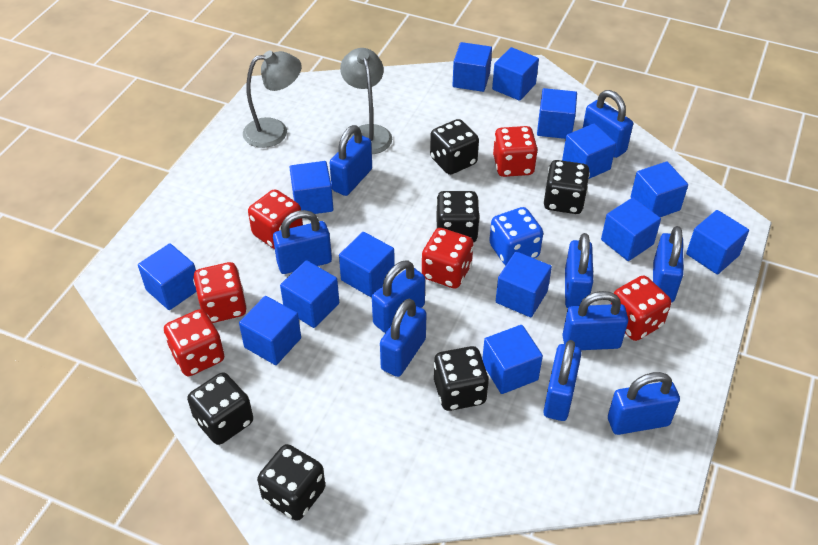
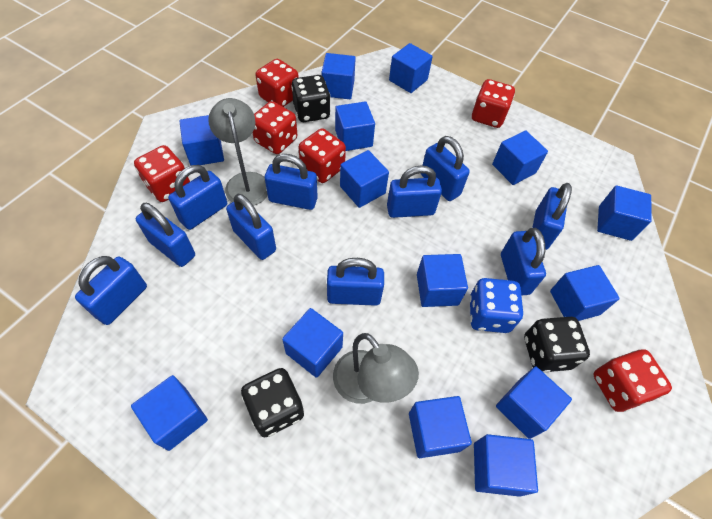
black dice: [187,372,253,445] [257,444,325,521] [430,119,479,175] [434,346,489,411] [436,191,480,242] [543,160,590,214] = 6 -> [241,368,304,437] [291,75,330,122] [524,317,590,373] = 3

